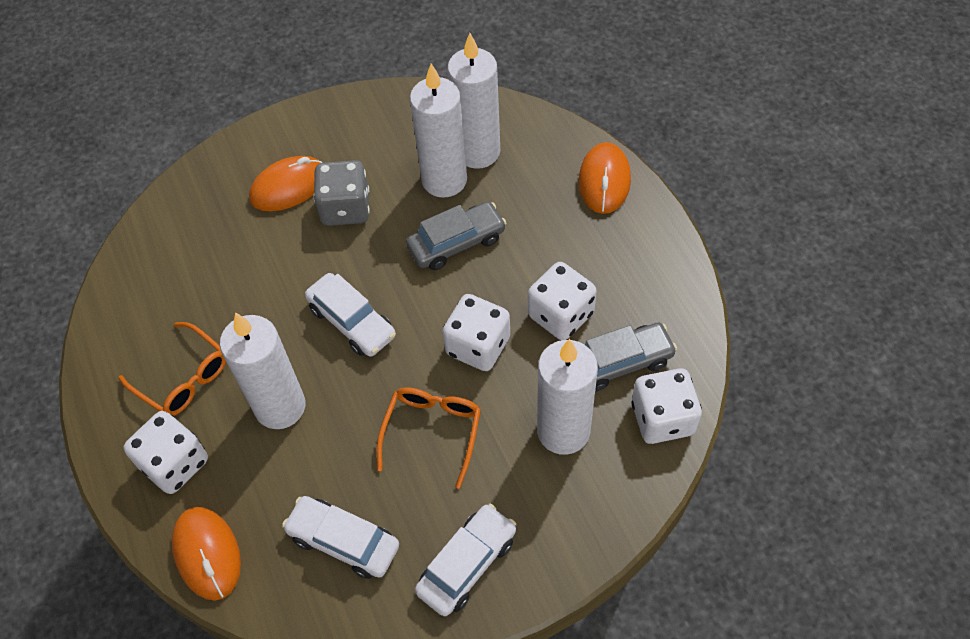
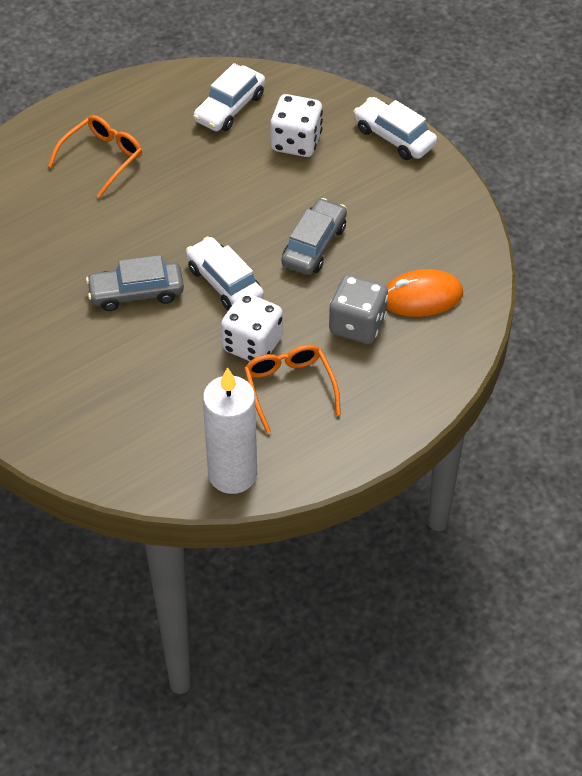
orange mouse: [172,507,241,601] [249,156,323,211] [579,142,631,214] = 3 -> [387,269,463,317] = 1
white candle: [220,313,305,429] [410,63,467,198] [447,33,500,169] [537,339,598,455] = 4 -> [203,367,257,494] = 1
white dice: [124,411,208,494] [442,294,510,371] [528,262,596,340] [631,368,702,444] = 4 -> [221,293,283,361] [270,94,323,157] = 2

